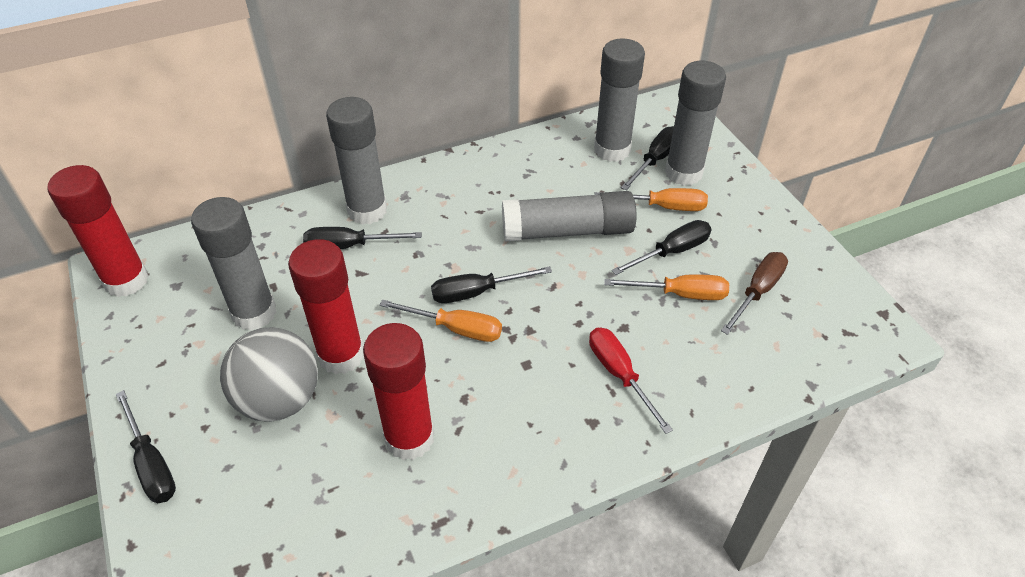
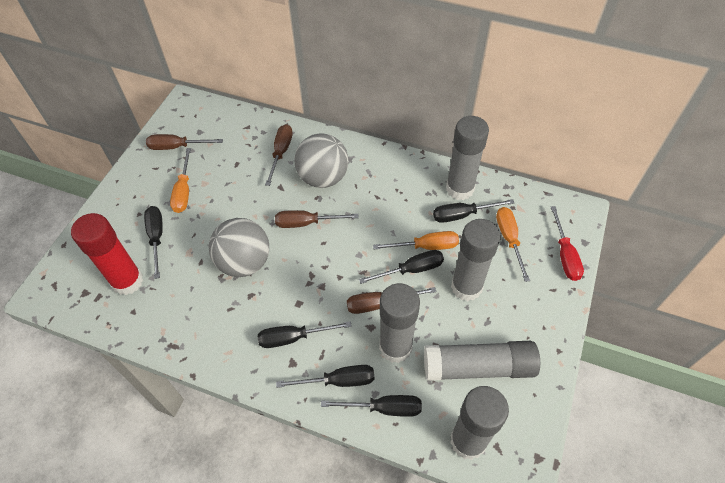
black screwdriver: [116,390,176,503] [303,227,422,249] [431,266,552,303] [612,220,712,275] [621,126,674,190] = 5 -> [144,206,163,279] [258,321,352,348] [276,365,374,388] [321,395,422,417] [359,250,444,284] [433,199,514,223] = 6
brown screwdriver: [721,252,788,335] = 1 -> [146,134,223,150] [265,124,293,186] [275,210,359,228] [347,287,437,314] = 4
grey ball: [220,327,318,422] = 1 -> [209,218,269,277] [294,133,349,188] = 2
red glue stick: [48,165,149,297] [288,239,364,375] [363,323,434,460] = 3 -> [71,213,143,295] = 1

